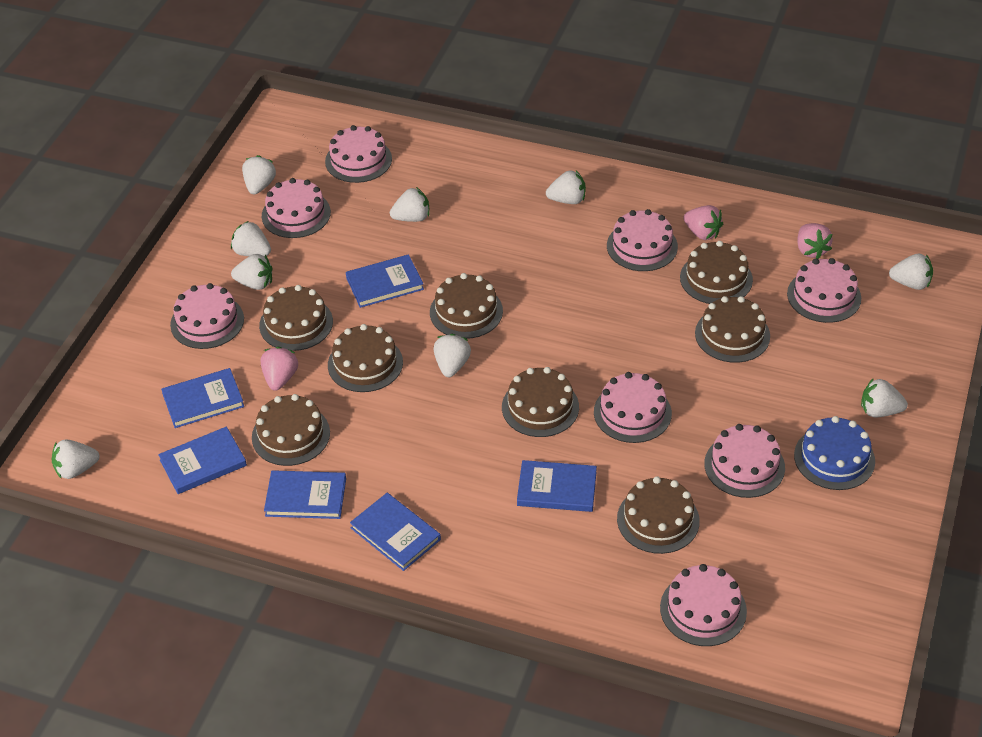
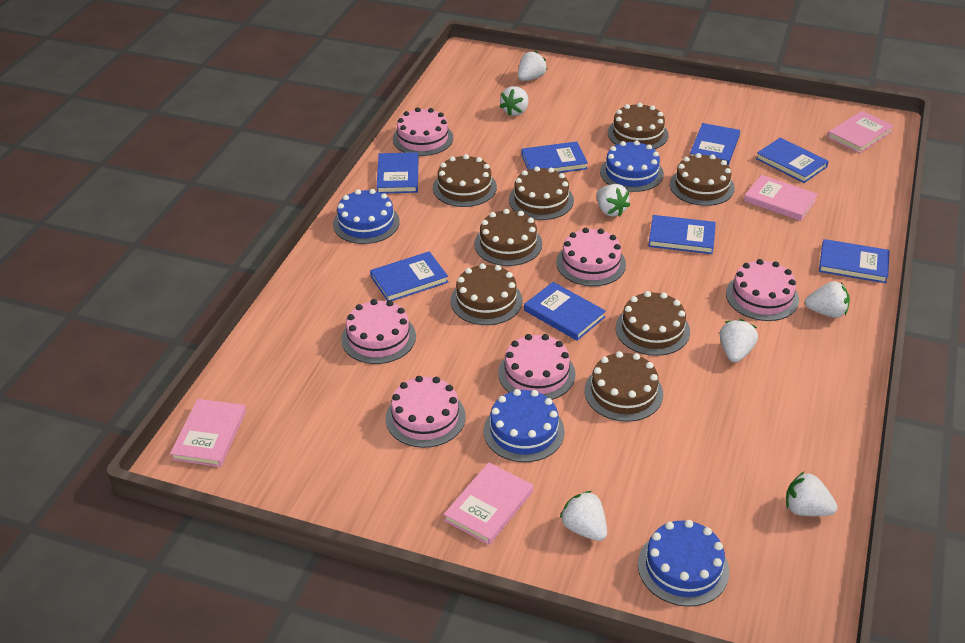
blue book: [158,427,247,494] [161,368,244,428] [264,470,346,519] [346,254,424,308] [350,493,441,571] [517,460,597,512] = 6 -> [370,251,448,301] [377,152,418,193] [521,141,588,173] [524,282,606,341] [648,215,716,254] [690,123,740,165] [756,138,829,183] [819,239,890,283] = 8
blue cake: [794,416,875,490] = 1 -> [333,189,400,244] [484,389,565,462] [600,140,664,192] [638,520,729,607] = 4
pink book: none = 0 -> [170,399,246,467] [444,462,533,545] [744,175,818,221] [828,111,894,153] = 4
pink cake: [170,283,244,349] [262,178,331,238] [325,125,392,183] [594,372,672,443] [607,209,678,271] [660,564,747,646] [704,424,785,498] [787,258,861,323] = 8 -> [341,299,416,364] [386,376,466,448] [393,108,453,156] [498,334,576,400] [556,228,626,286] [726,259,799,321] = 6
pink strawberry: [261,346,298,391] [683,205,723,240] [797,223,833,259] = 3 -> none = 0
white strawberry: [52,439,100,479] [231,221,271,256] [231,254,272,290] [242,155,276,194] [390,187,430,222] [434,334,471,377] [546,170,586,204] [861,378,908,417] [889,254,933,290] = 9 -> [499,86,528,116] [518,51,547,81] [560,491,607,541] [597,184,630,217] [720,319,758,363] [786,472,837,516] [805,281,850,318] = 7

